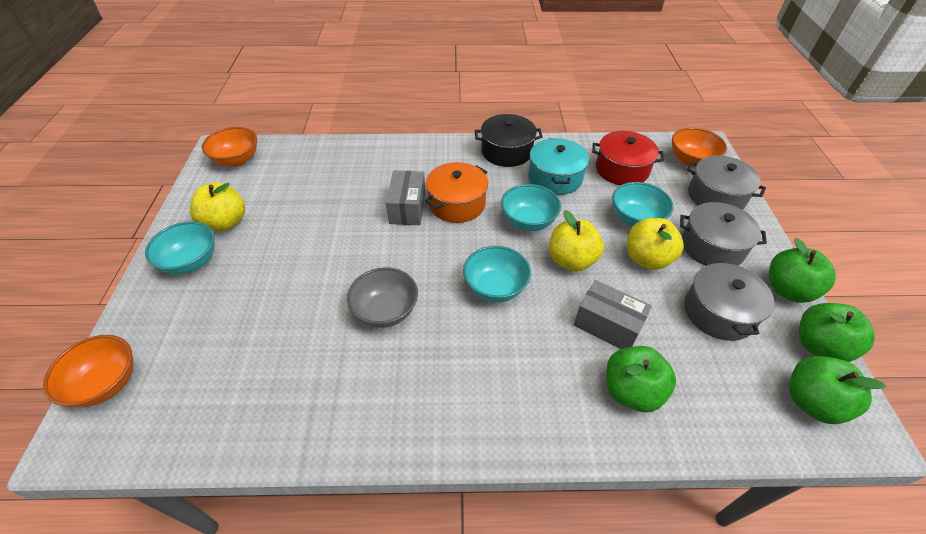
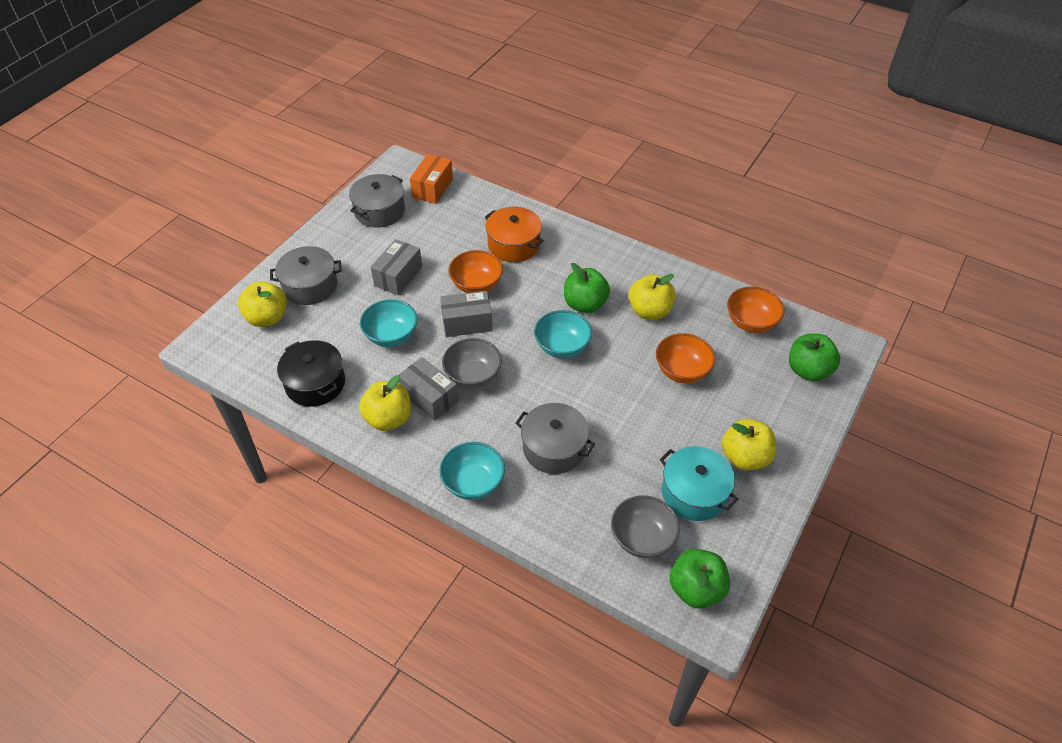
green apple: [607,346,676,412] [769,238,836,303] [789,356,886,424] [799,303,875,362] = 4 -> [564,263,610,313] [670,549,730,609] [789,334,840,381] = 3
grey bowl: [347,267,418,328] = 1 -> [442,338,502,389] [611,495,680,558] = 2
grey box: [386,170,426,225] [574,280,652,349] = 2 -> [371,239,422,296] [399,357,459,421] [440,290,492,337] = 3
orange box: none = 0 -> [410,154,453,204] = 1
red pot: [592,131,664,185] = 1 -> none = 0
turquoise bowl: [145,222,215,274] [463,246,531,302] [501,184,561,231] [612,182,674,227] = 4 -> [360,299,417,347] [439,442,505,500] [534,310,592,358] = 3
yellow apple: [190,182,245,231] [549,210,604,271] [627,218,684,270] = 3 -> [238,281,287,327] [359,375,411,431] [628,274,676,319] [722,419,776,470] = 4

